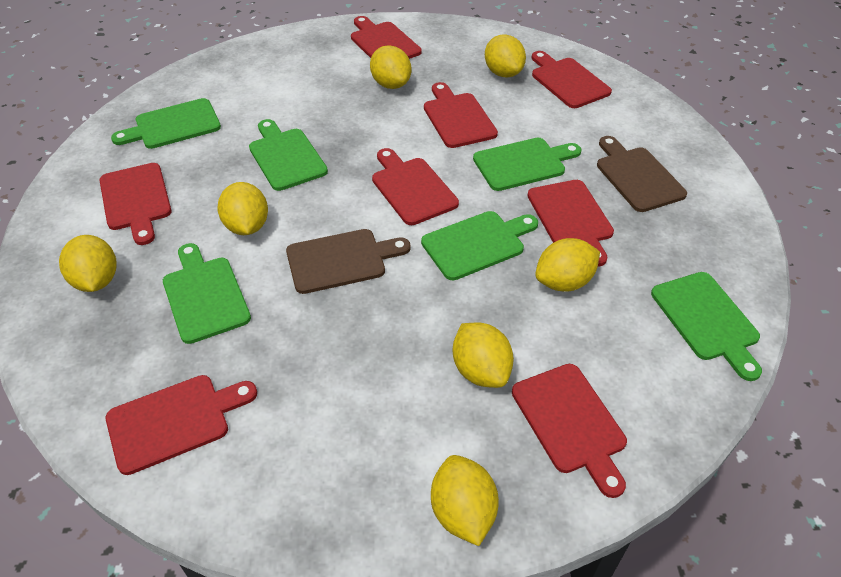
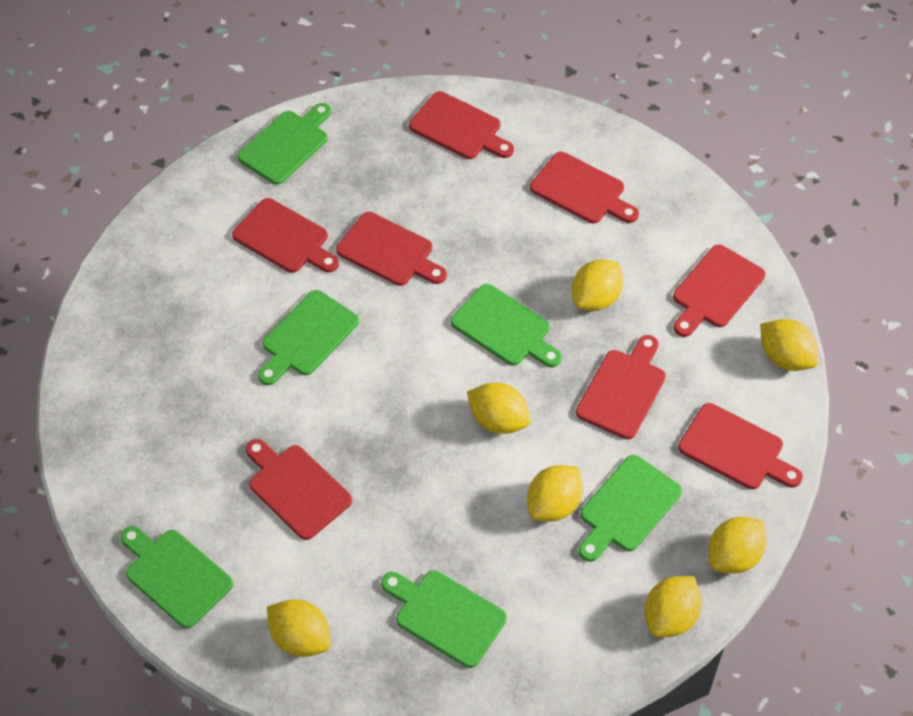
brown cutting board: [286,229,411,294] [597,136,687,212] = 2 -> none = 0

